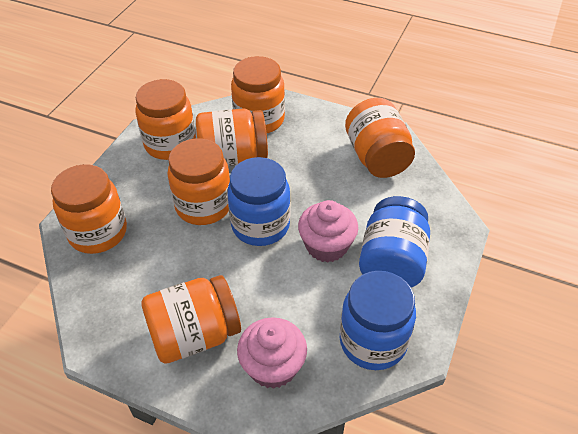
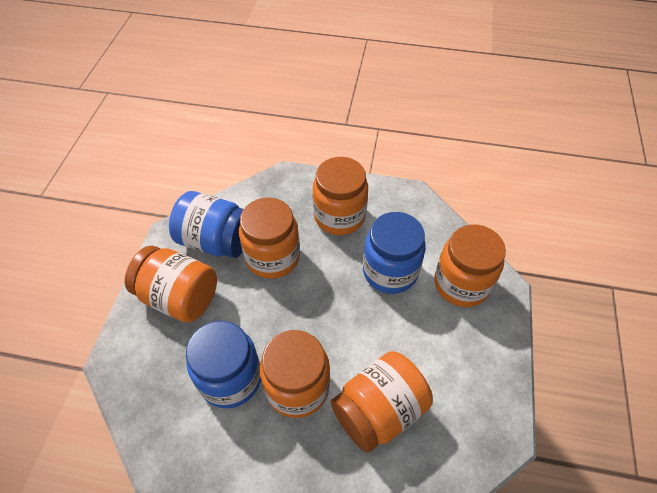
orange jar: [51,164,127,254] [135,79,196,160] [141,275,241,364] [167,138,230,225] [196,108,268,166] [231,56,285,133] [345,98,415,178] = 7 -> [125,246,217,323] [239,198,300,279] [260,330,330,418] [313,157,368,235] [331,351,433,453] [434,224,506,307] = 6
pink cupcake: [237,317,307,389] [298,200,358,262] = 2 -> none = 0

